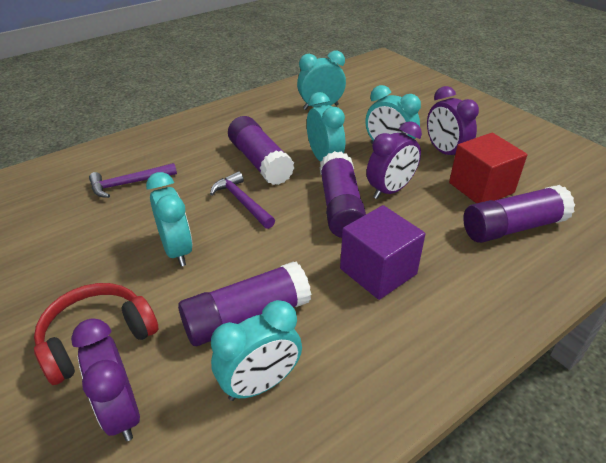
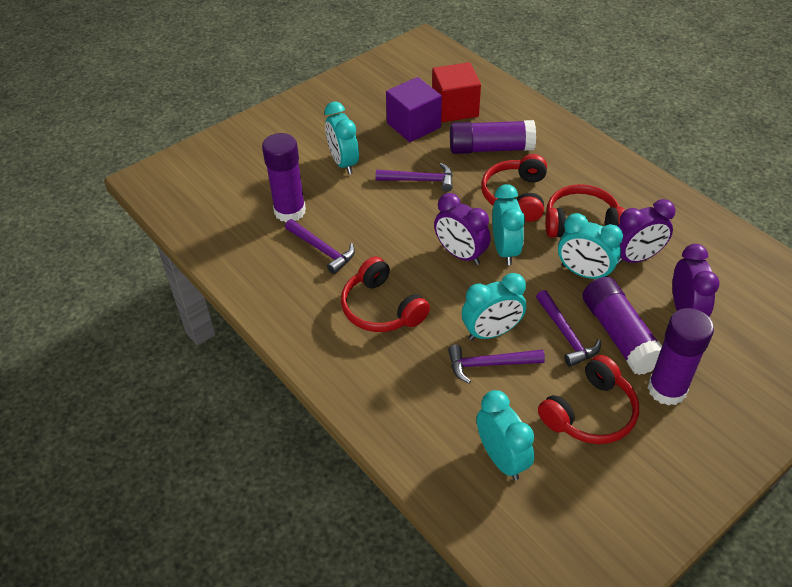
purple hammer: [89,163,177,198] [210,171,275,229] = 2 -> [285,219,355,274] [376,163,453,192] [448,345,545,384] [536,290,601,367] = 4
red headphones: [34,283,158,385] = 1 -> [341,256,430,332] [481,154,547,222] [538,355,639,444] [545,184,625,237] = 4

